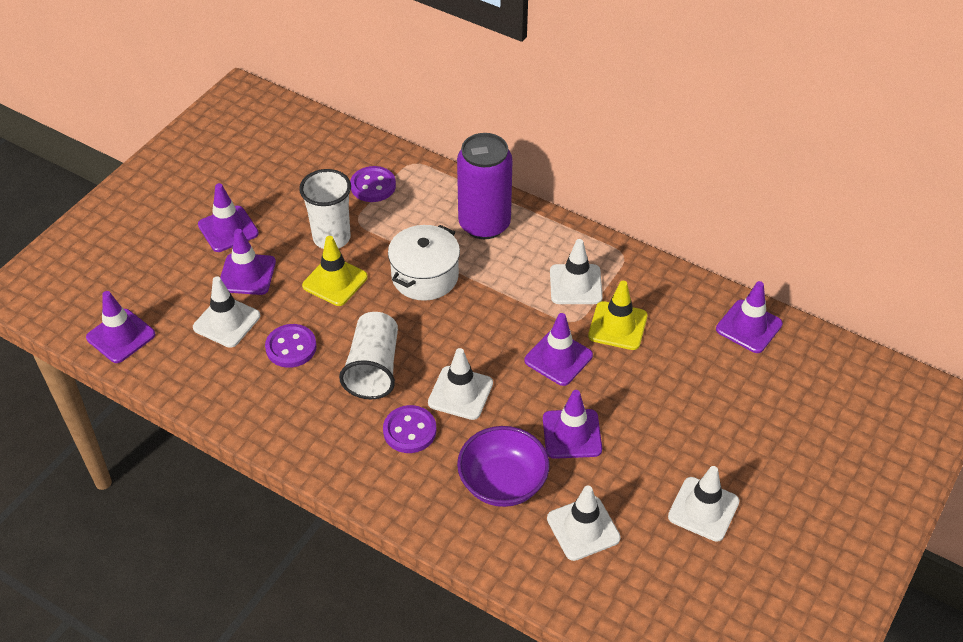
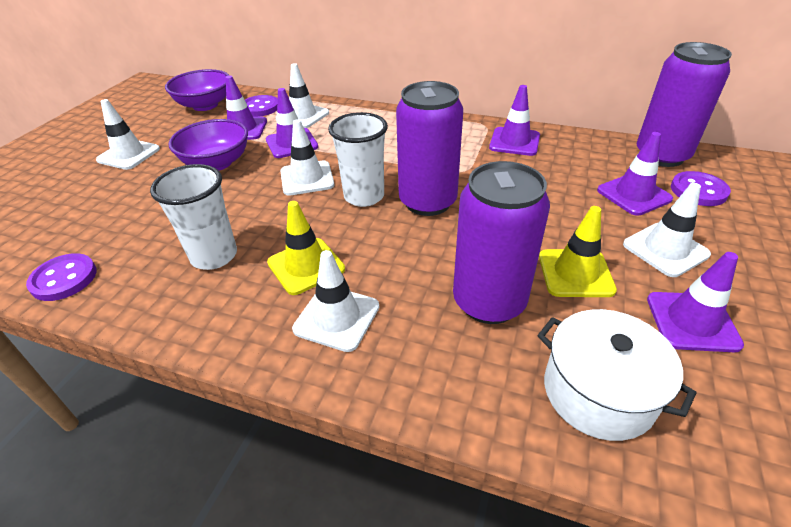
purple bowl: [457,426,550,507] = 1 -> [165,69,230,111] [168,119,248,171] = 2
purple can: [457,133,513,239] = 1 -> [396,81,463,216] [453,161,550,324] [637,42,732,167] = 3
purple traffic cone: [86,291,155,363] [198,183,259,252] [220,229,276,295] [524,313,593,386] [543,390,602,459] [716,281,783,353] = 6 -> [226,76,267,140] [266,88,318,158] [489,85,540,156] [597,132,673,216] [647,252,744,352] = 5

